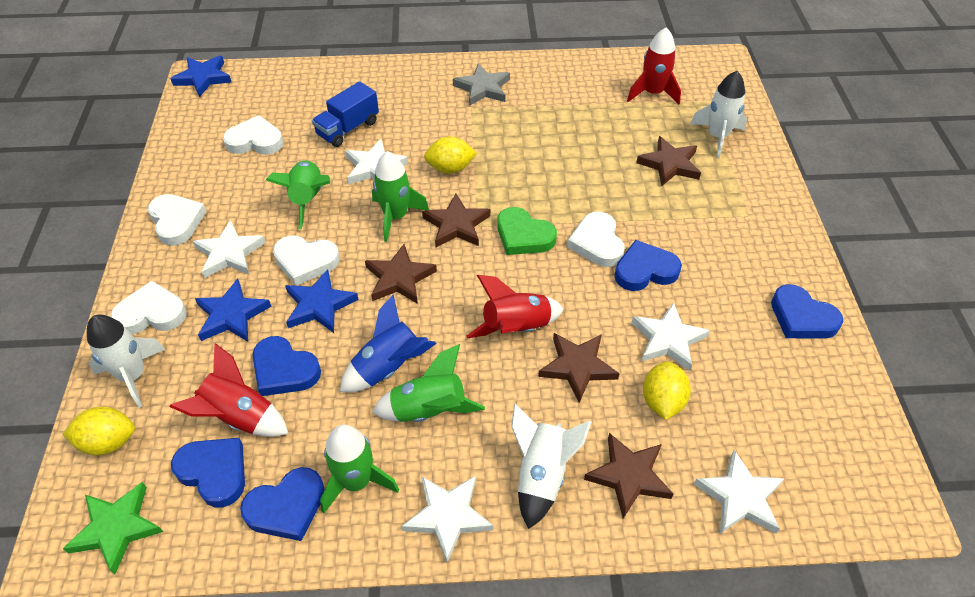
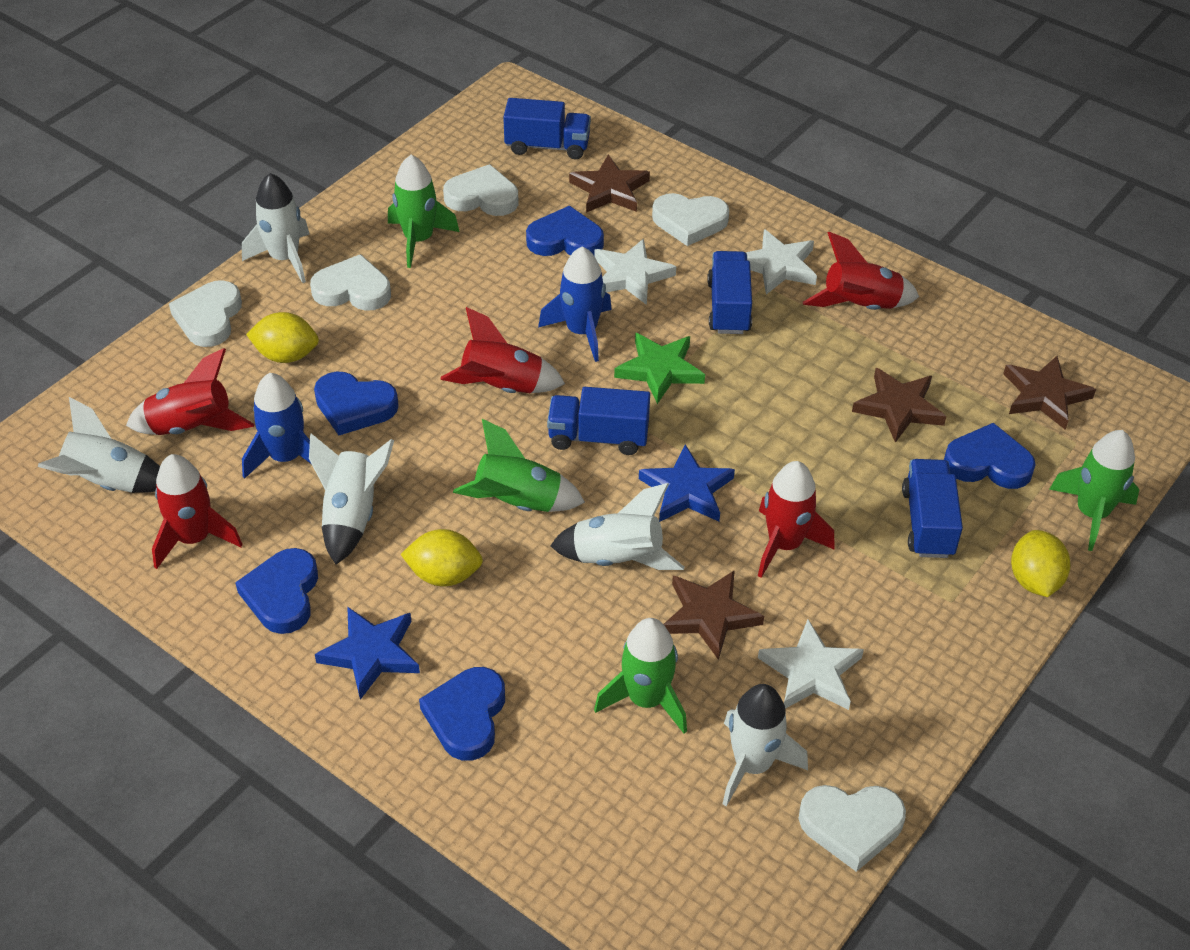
blue rocket: [340,295,437,392] = 1 -> [242,373,311,479] [538,246,612,362] = 2
blue star: [171,56,231,97] [195,279,271,342] [285,269,359,333] = 3 -> [315,607,420,700] [639,444,735,522] = 2
blue truck: [312,81,379,147] = 1 -> [503,98,591,159] [547,387,650,455] [707,251,752,334] [902,459,963,558] = 4
brown star: [365,244,437,304] [422,194,490,247] [539,333,620,402] [584,433,673,518] [636,136,701,186] = 5 -> [569,155,650,213] [664,570,764,660] [852,368,947,443] [1003,356,1096,430] = 4
green heart: [497,207,557,255] = 1 -> none = 0
grey star: [453,63,510,106] = 1 -> none = 0
red rocket: [169,343,289,437] [467,275,564,338] [627,27,681,105] = 3 -> [126,348,254,435] [152,454,243,569] [440,307,565,393] [758,461,835,578] [803,232,919,310] = 5
white rocket: [87,314,166,408] [511,404,592,529] [690,71,747,158] = 3 -> [38,397,160,493] [242,173,310,283] [309,433,394,564] [550,483,684,570] [723,684,808,807] = 5
white star: [192,220,266,278] [345,139,408,184] [402,476,493,563] [631,302,710,371] [694,450,785,534] = 5 -> [594,239,676,305] [745,229,817,295] [758,619,864,710] = 3

